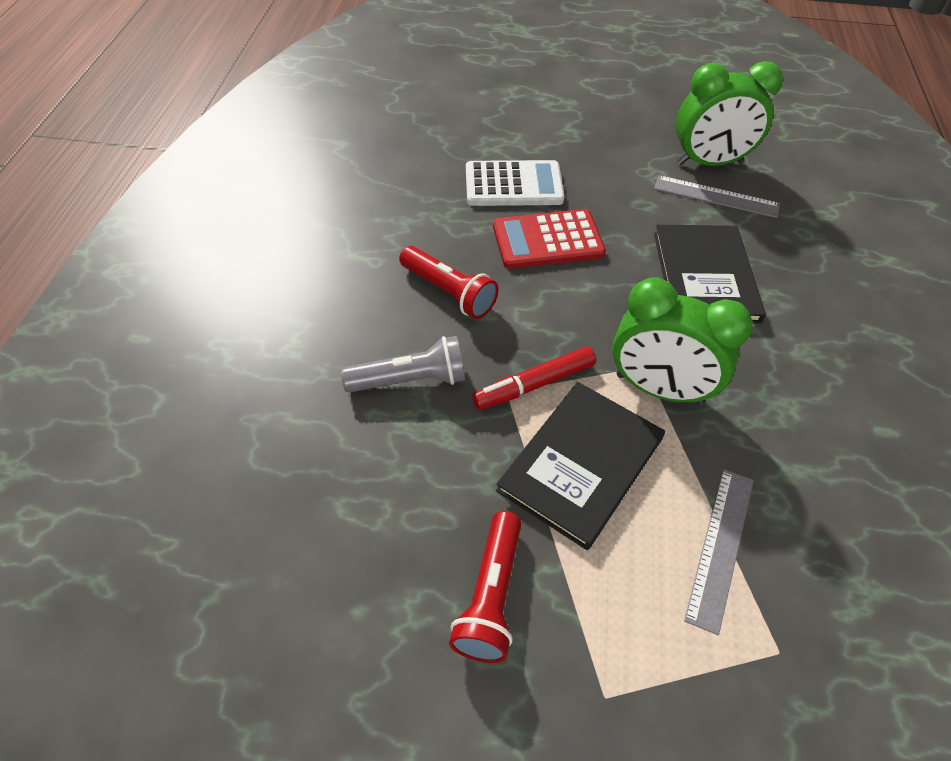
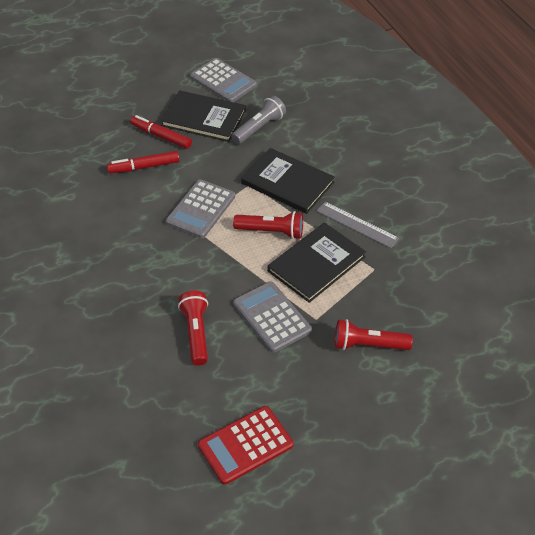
black book: [496,382,665,550] [654,225,766,324] = 2 -> [160,90,246,142] [241,148,335,214] [267,222,366,303] = 3
green clock: [612,277,753,405] [676,61,783,166] = 2 -> none = 0
grey calculator: none = 0 -> [166,179,235,238] [190,58,257,102] [233,281,312,353] = 3
grey ruler: [654,175,780,218] [684,469,754,635] = 2 -> [317,202,399,248] = 1
red flashlight: [399,246,498,319] [449,511,522,663] = 2 -> [178,291,208,366] [233,211,303,239] [335,319,413,350] = 3
red marker: [472,346,596,410] = 1 -> [107,151,180,173] [130,115,192,149] = 2
white calculator: [466,160,565,206] = 1 -> none = 0

